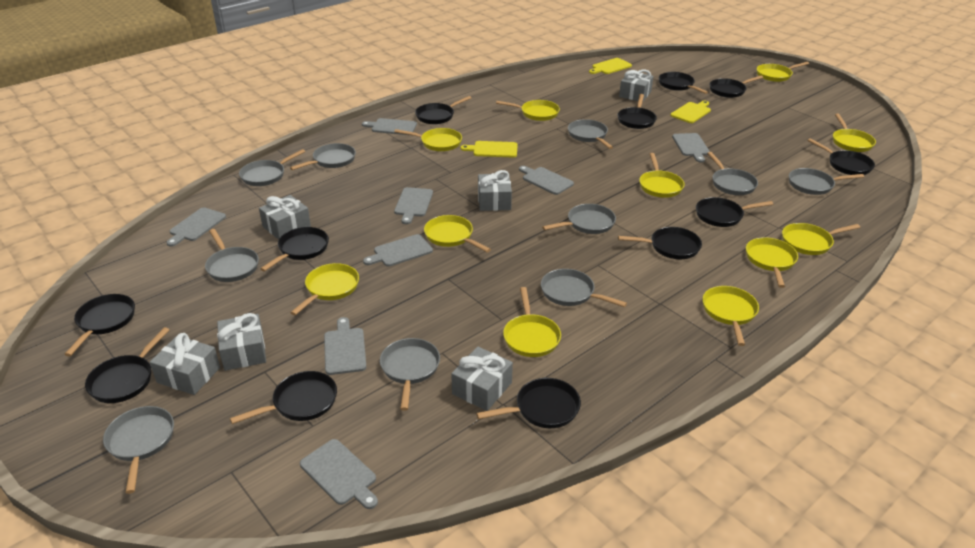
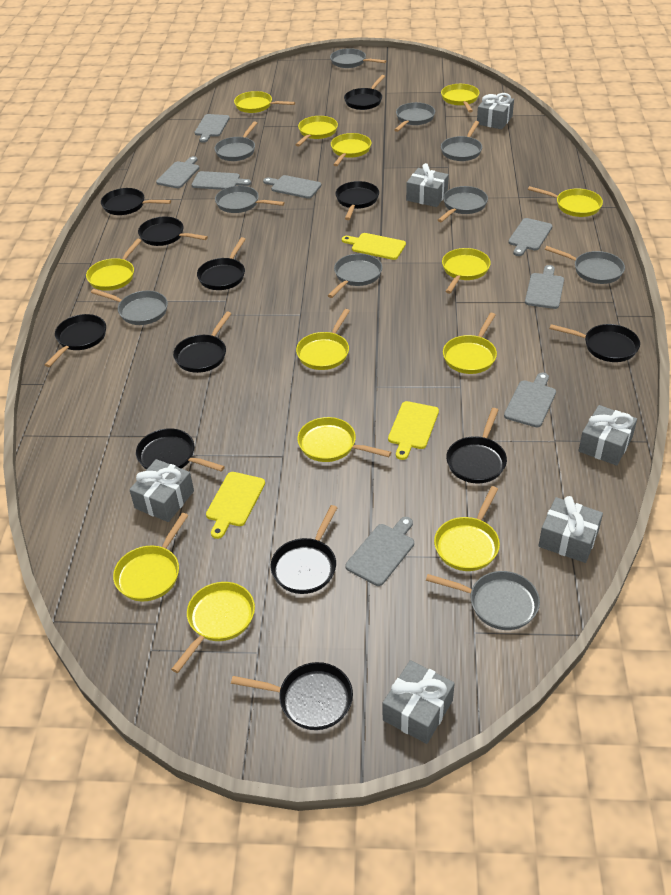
yellow pan: [290,263,359,315] [394,128,462,151] [424,215,491,252] [496,100,560,121] [503,287,561,357] [639,153,684,198] [702,286,759,346] [746,237,798,288] [756,62,809,82] [782,223,860,255] [833,114,876,152] = 11 -> [86,239,142,291] [113,513,188,601] [171,582,255,673] [234,91,295,113] [296,116,338,146] [296,309,350,370] [297,417,391,462] [331,133,372,166] [434,486,500,571] [441,84,480,113] [442,248,491,294] [443,313,497,374] [528,186,603,217] = 13

